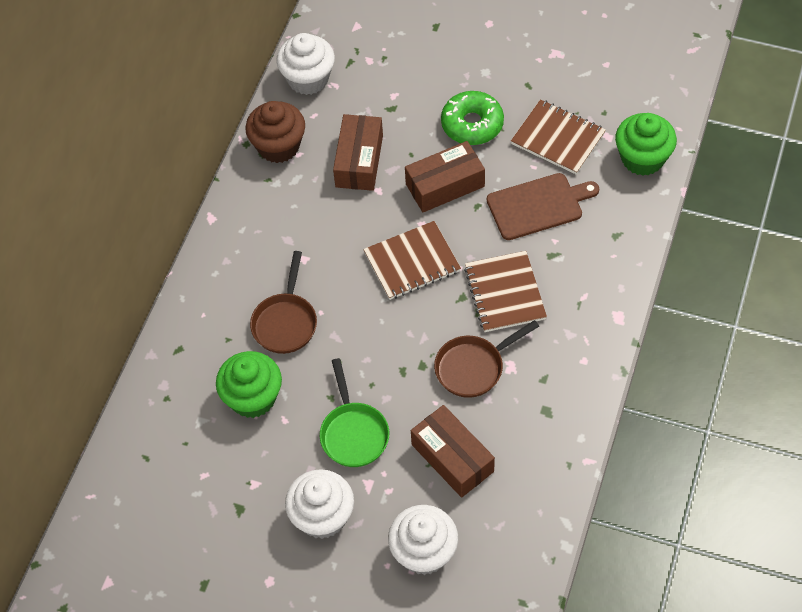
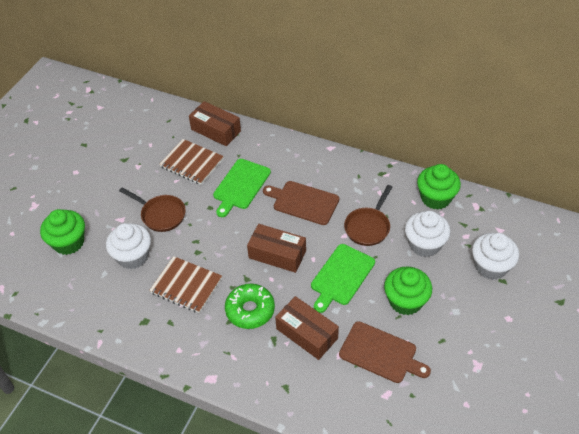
brown cupcake: [245,101,305,163] = 1 -> none = 0
brown cutting board: [487,173,599,240] = 1 -> [263,181,339,225] [339,321,431,383] = 2
brown notebook: [363,221,461,300] [464,251,547,332] [511,99,606,175] = 3 -> [149,256,222,313] [159,139,224,185] = 2
green cupcake: [216,351,282,418] [615,113,677,176] = 2 -> [40,209,85,255] [384,267,432,315] [417,164,461,210] = 3
green cutting board: none = 0 -> [213,159,271,217] [311,244,375,313] = 2
green pan: [320,358,389,467] = 1 -> none = 0

